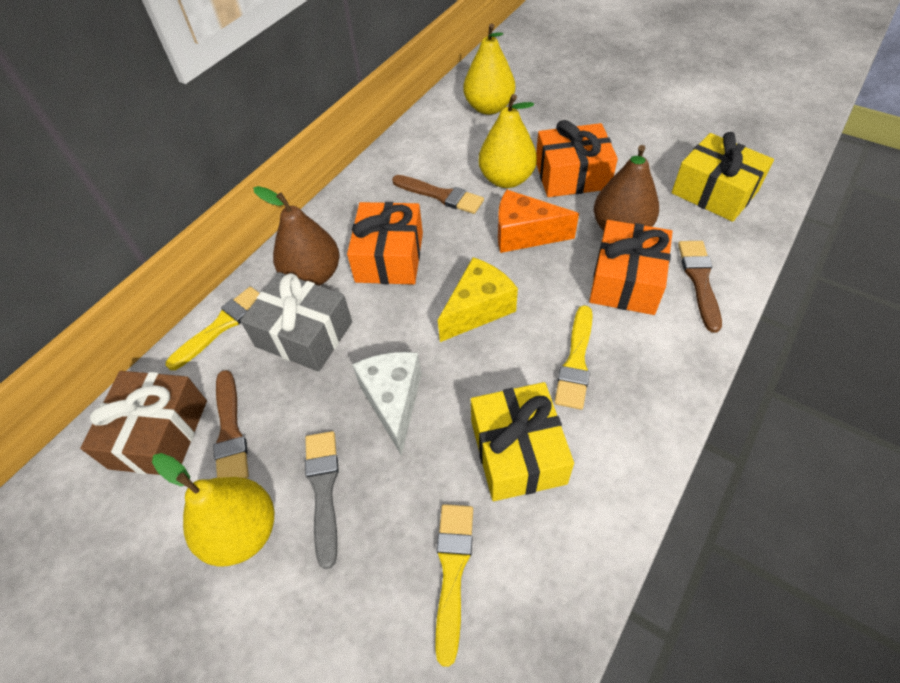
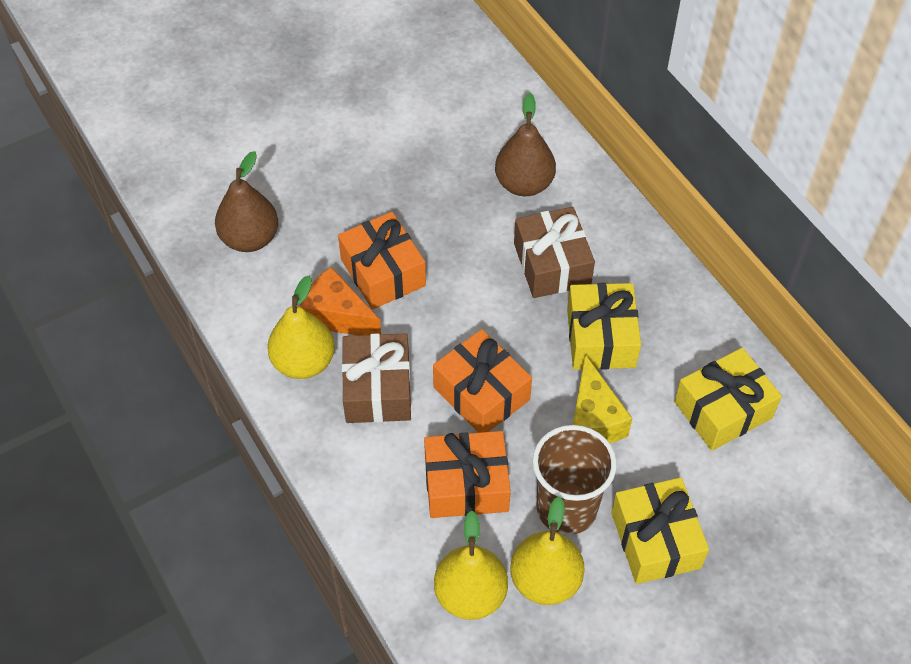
brown brush: [213,370,249,479] [392,175,484,214] [678,241,722,333] = 3 -> none = 0
brown cup: none = 0 -> [533,425,617,535] = 1
brown gift: [80,371,207,475] = 1 -> [342,333,411,423] [514,207,595,298] = 2
grey brush: [305,431,339,569] = 1 -> none = 0
grey gift: [240,272,352,372] = 1 -> none = 0
white cheese: [352,352,421,456] = 1 -> none = 0
yellow brush: [166,287,260,370] [435,504,473,667] [554,305,593,410] = 3 -> none = 0
yellow gift: [471,382,574,501] [672,132,774,222] = 2 -> [567,283,641,370] [611,477,709,584] [674,348,782,451] = 3

